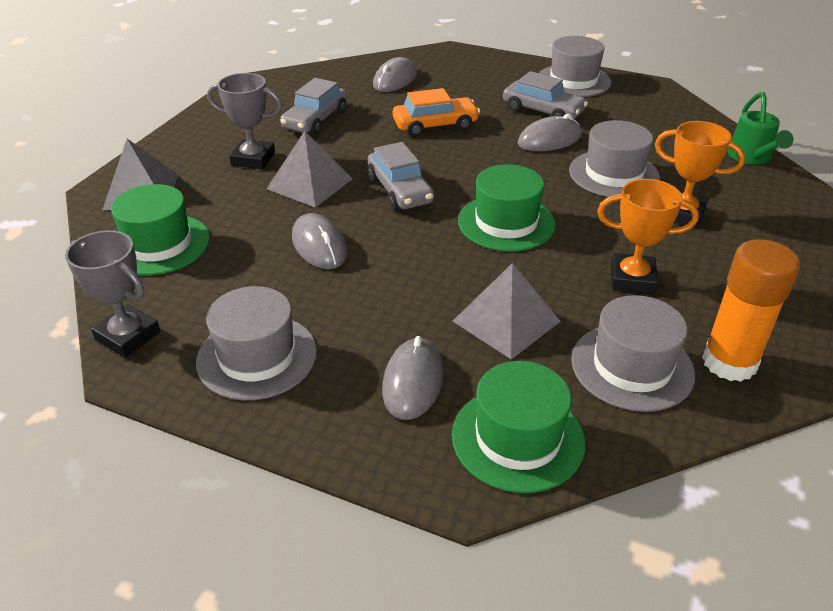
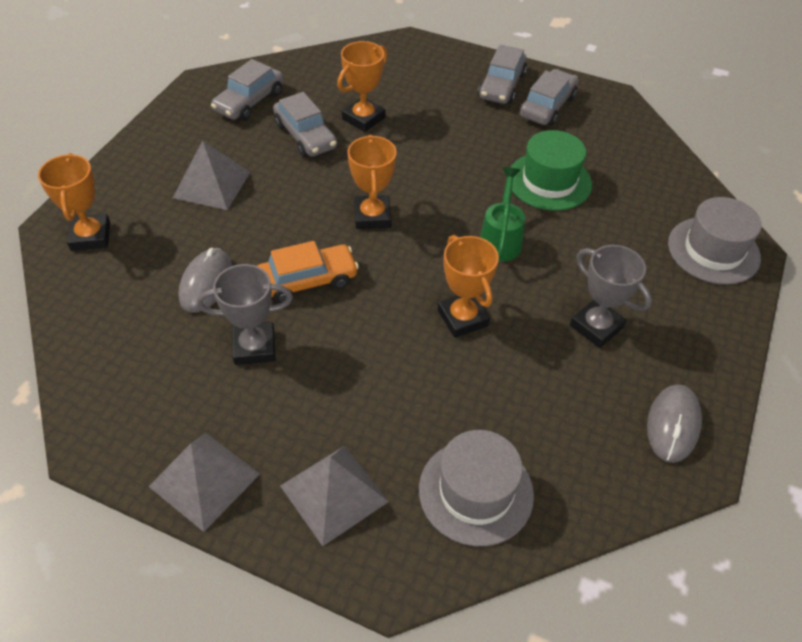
green hat: [111,184,210,275] [452,361,585,493] [458,164,556,252] = 3 -> [510,130,592,211] = 1
grey car: [280,78,347,135] [368,142,434,210] [503,71,588,119] = 3 -> [211,59,284,121] [273,92,337,157] [478,44,527,104] [520,69,578,126] = 4
grey hat: [196,286,317,400] [539,36,611,97] [569,120,660,197] [571,295,695,412] = 4 -> [419,430,534,546] [668,197,762,285] = 2
grey mouse: [292,213,347,269] [373,57,417,92] [382,336,443,420] [518,114,582,151] = 4 -> [179,248,232,313] [647,385,702,463] = 2
orange glue stick: [702,239,800,382] = 1 -> none = 0
orange trophy: [597,179,699,294] [655,121,745,228] = 2 -> [38,153,110,251] [337,41,387,132] [347,135,397,229] [438,235,499,338] = 4

